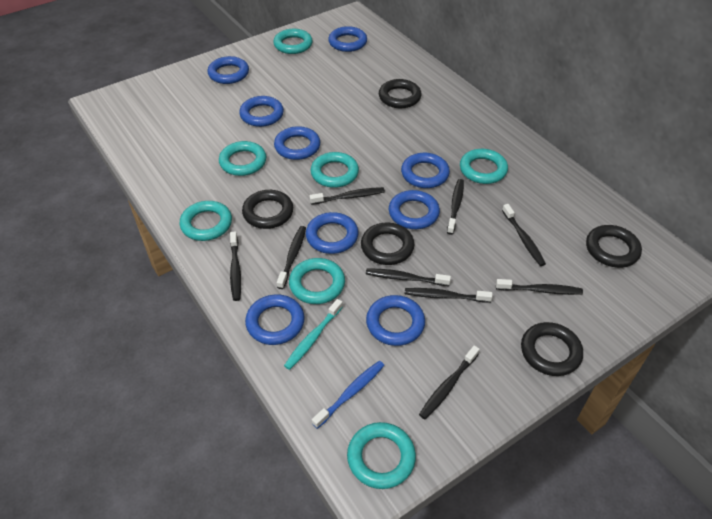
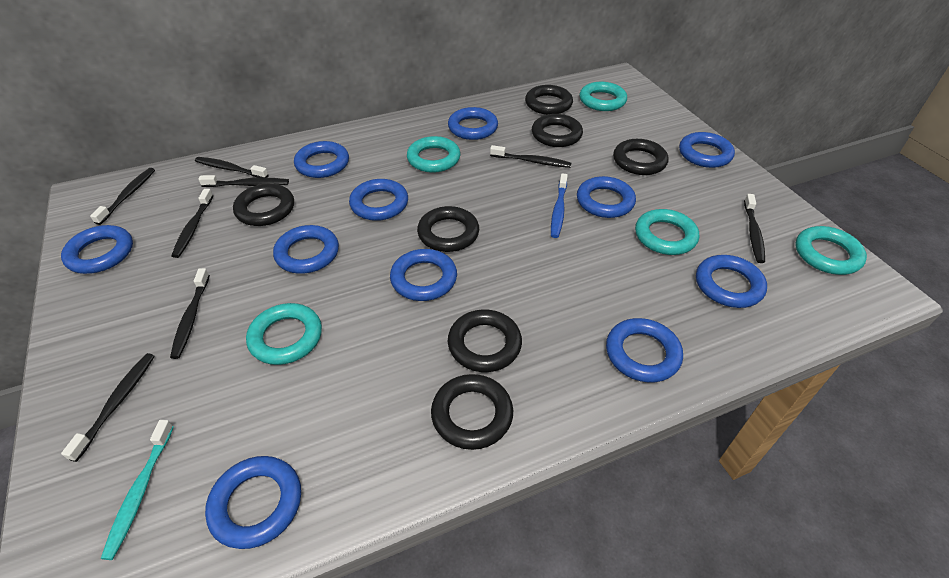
black ring: [242,190,293,229] [361,223,414,265] [379,79,421,108] [521,322,583,376] [586,225,642,268] = 5 -> [233,184,294,226] [417,206,479,252] [431,374,513,450] [448,309,522,372] [525,85,573,115] [532,114,583,147] [613,139,669,175] = 7
black toothbrush: [230,231,241,301] [277,226,306,289] [309,187,385,205] [366,268,451,286] [405,288,493,303] [419,345,480,419] [447,179,464,235] [496,279,583,295] [502,204,546,266] = 9 -> [61,353,155,462] [90,168,155,225] [170,268,210,359] [171,189,213,258] [195,157,269,178] [198,175,289,187] [490,145,571,168] [744,194,765,263] = 8
blue ring: [207,56,249,84] [239,96,284,127] [245,294,305,345] [274,126,320,160] [306,212,358,254] [328,26,367,52] [366,295,425,346] [389,190,440,229] [401,153,450,188] = 9 -> [61,225,133,274] [205,456,301,549] [273,225,339,274] [294,141,349,178] [349,179,408,221] [390,249,457,301] [448,107,498,140] [577,176,636,218] [606,318,683,382] [679,132,735,168] [696,255,767,308] = 11
turquoise ring: [180,201,232,241] [219,141,266,176] [273,29,313,54] [289,258,345,304] [311,152,359,188] [347,422,416,489] [460,149,508,184] = 7 -> [246,303,322,365] [407,136,460,173] [580,82,627,111] [635,209,699,255] [796,226,867,275] = 5

